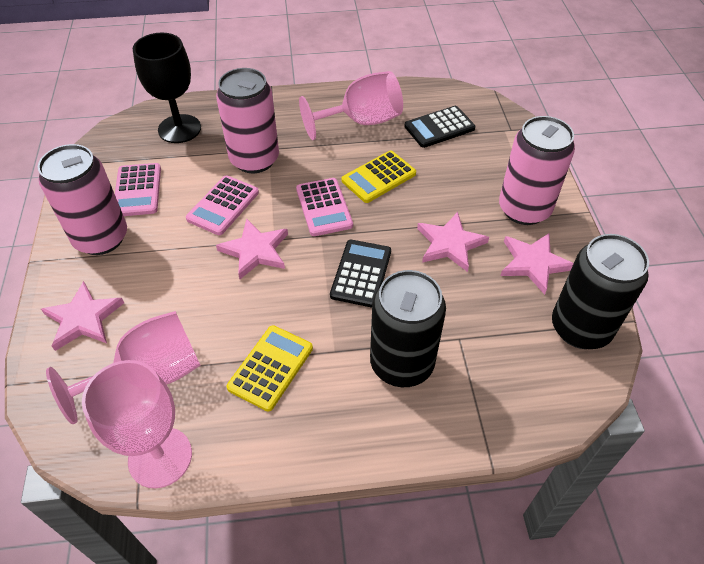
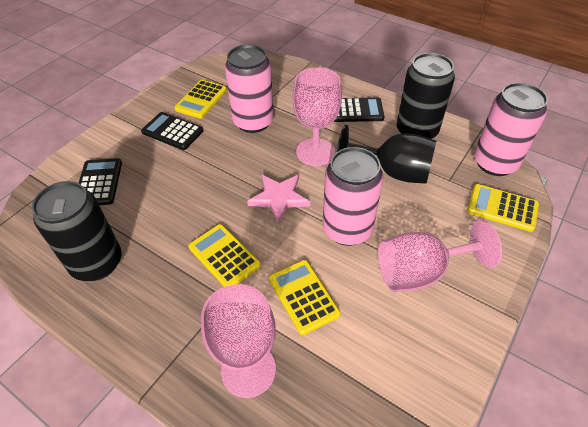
black calculator: [330,240,391,307] [404,106,475,148] = 2 -> [79,158,122,205] [141,112,204,150] [334,97,384,122] = 3
pink calculator: [115,163,161,216] [186,175,259,235] [296,178,353,236] = 3 -> none = 0
pink star: [41,281,124,351] [216,219,288,279] [417,212,489,272] [501,233,574,295] = 4 -> [247,175,310,223] = 1
yellow calculator: [227,325,313,412] [342,151,416,203] = 2 -> [174,80,227,118] [188,224,261,287] [269,260,341,335] [467,184,539,232] = 4

